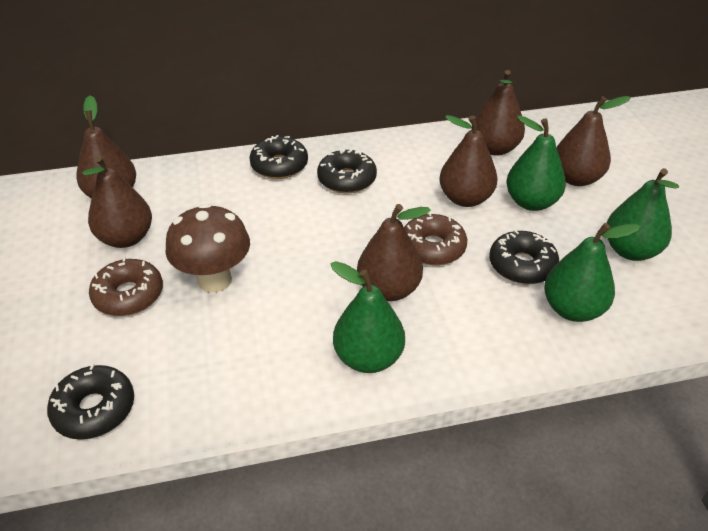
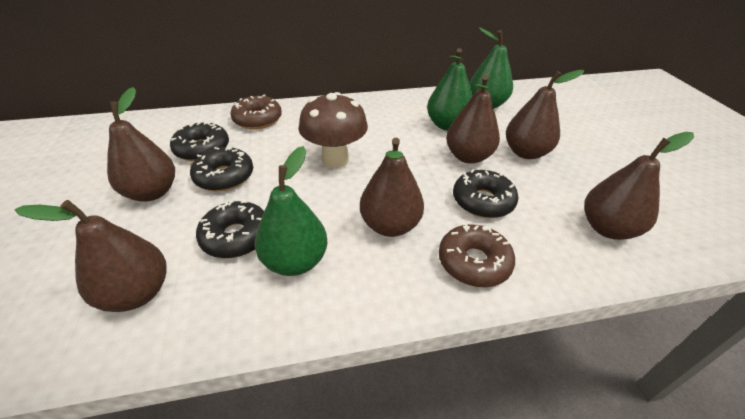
green pear: [331,261,405,373] [506,116,566,211] [544,223,641,322] [607,168,679,261] = 4 -> [255,146,327,276] [427,48,473,131] [469,28,513,108] = 3

